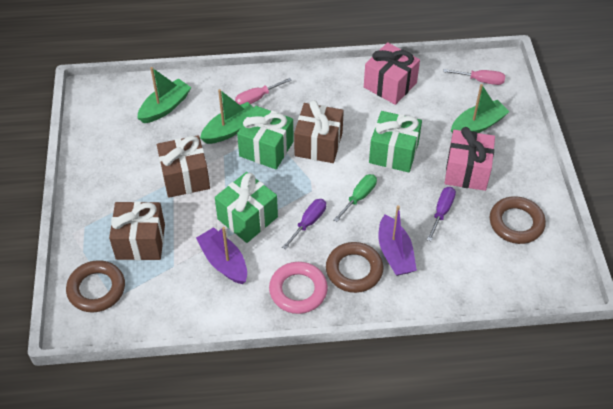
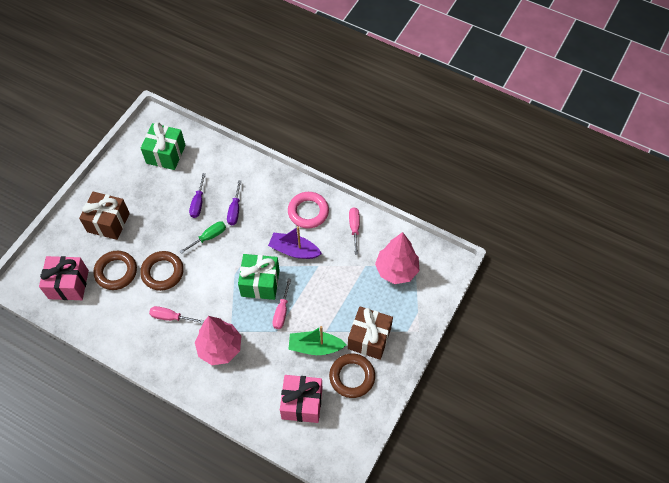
brown gift: [109,201,165,260] [157,135,210,198] [294,100,344,163] = 3 -> [79,191,130,240] [348,307,393,360] = 2
green boat: [137,67,191,123] [200,89,254,144] [451,84,509,133] = 3 -> [288,326,346,355] = 1
green gift: [215,172,278,243] [237,106,294,169] [369,111,422,172] = 3 -> [141,122,186,170] [238,254,280,300] = 2
pink screwdriver: [235,78,292,105] [443,69,505,85] = 2 -> [149,306,204,324] [272,279,291,329] [349,207,360,255] = 3
pink tree: none = 0 -> [195,316,241,365] [375,232,419,284] = 2
purple boat: [196,227,247,284] [378,205,417,276] = 2 -> [268,227,322,259] = 1

